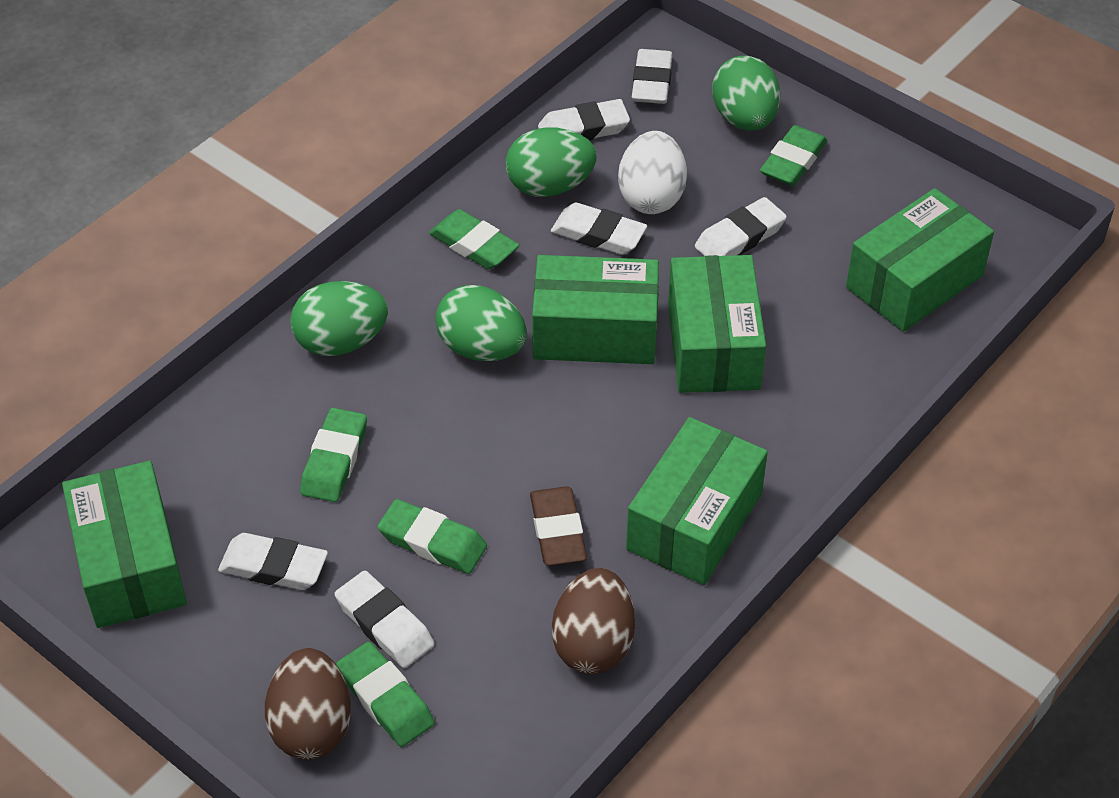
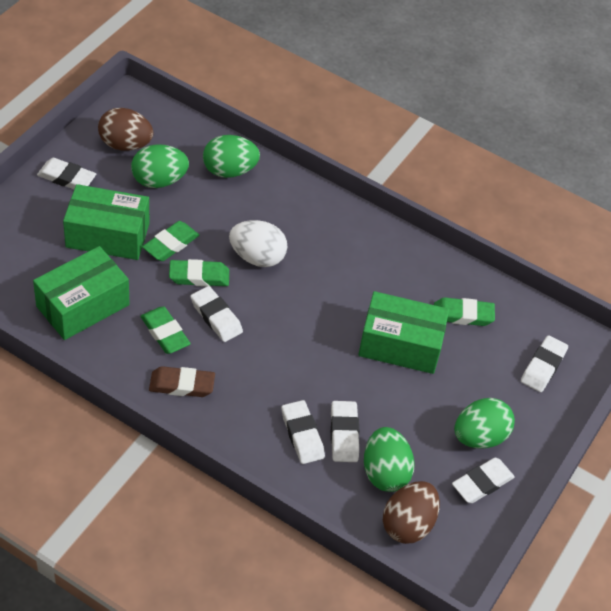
green box: [62,461,187,628] [532,255,659,364] [626,417,768,585] [668,255,766,393] [846,188,994,332] = 5 -> [33,246,130,340] [63,184,149,260] [358,291,449,374] = 3
green eraser: [300,408,367,502] [336,642,435,747] [378,499,487,574] [429,209,519,269] [760,125,827,186] = 5 -> [140,306,191,354] [142,221,199,261] [169,259,229,287] [434,297,495,326] = 4

